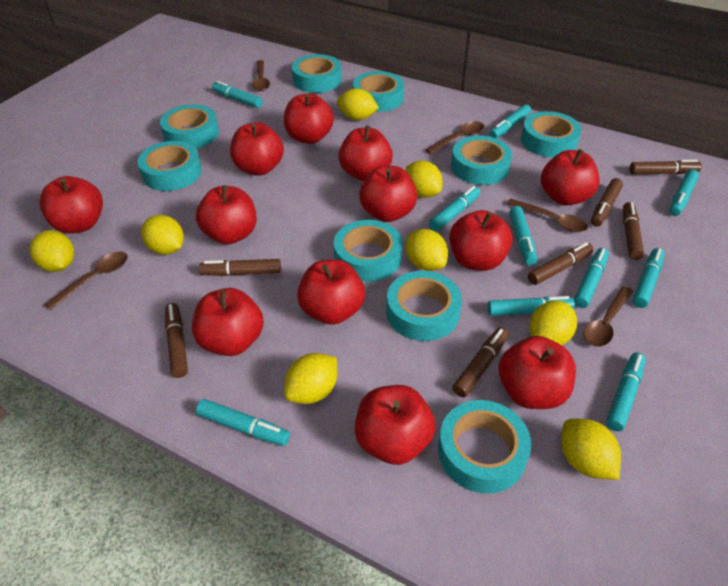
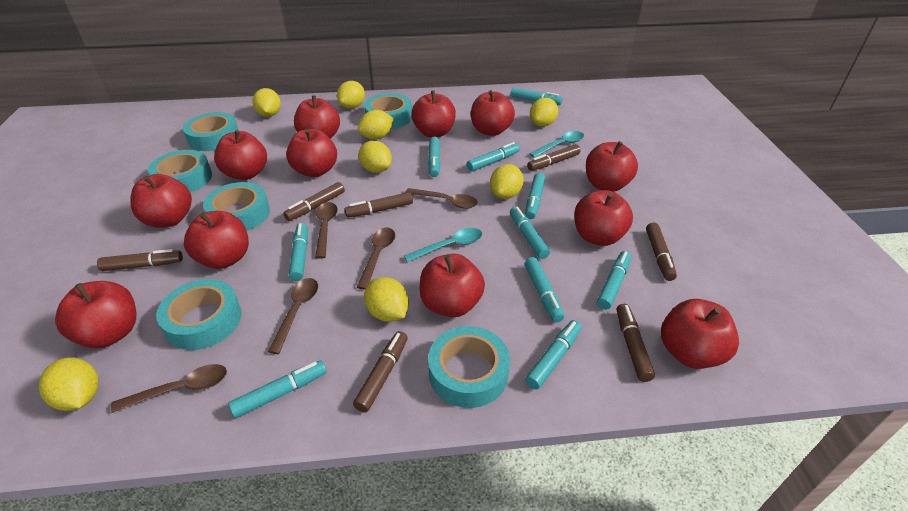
turquoise spoon: none = 0 -> [404,228,482,262] [529,131,584,157] = 2
turquoise tape: [138,141,202,191] [160,104,219,149] [292,54,342,93] [334,220,402,282] [353,71,404,112] [386,271,462,341] [438,400,531,494] [451,135,512,185] [521,111,581,158] = 9 -> [148,150,212,192] [156,279,242,350] [183,112,238,151] [203,182,270,231] [364,93,412,129] [428,326,510,408] = 6

